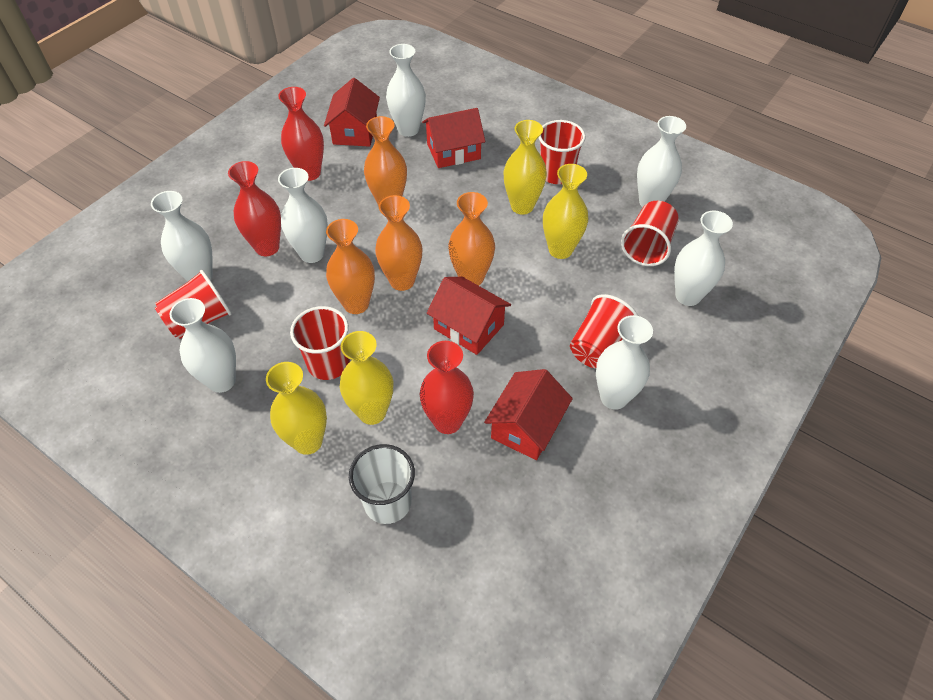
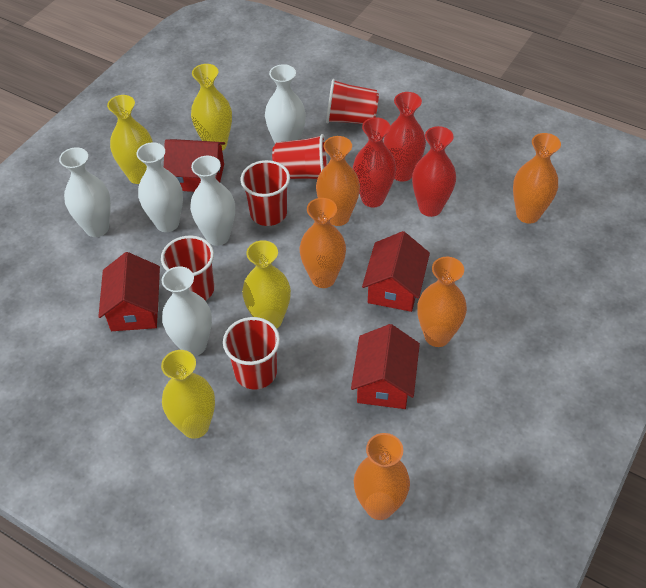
orange vase: [326,219,375,314] [364,116,407,206] [375,195,422,291] [448,192,495,286] = 4 -> [300,198,346,288] [316,136,360,226] [354,433,410,520] [417,257,467,347] [513,133,561,224] = 5
white cup: [349,444,415,524] = 1 -> none = 0
white vase: [151,191,213,281] [170,298,236,393] [278,168,328,263] [386,44,426,137] [596,315,653,410] [637,116,686,207] [674,211,733,306] = 7 -> [59,147,111,237] [136,142,183,232] [162,266,212,356] [190,156,235,246] [265,64,306,143] = 5

